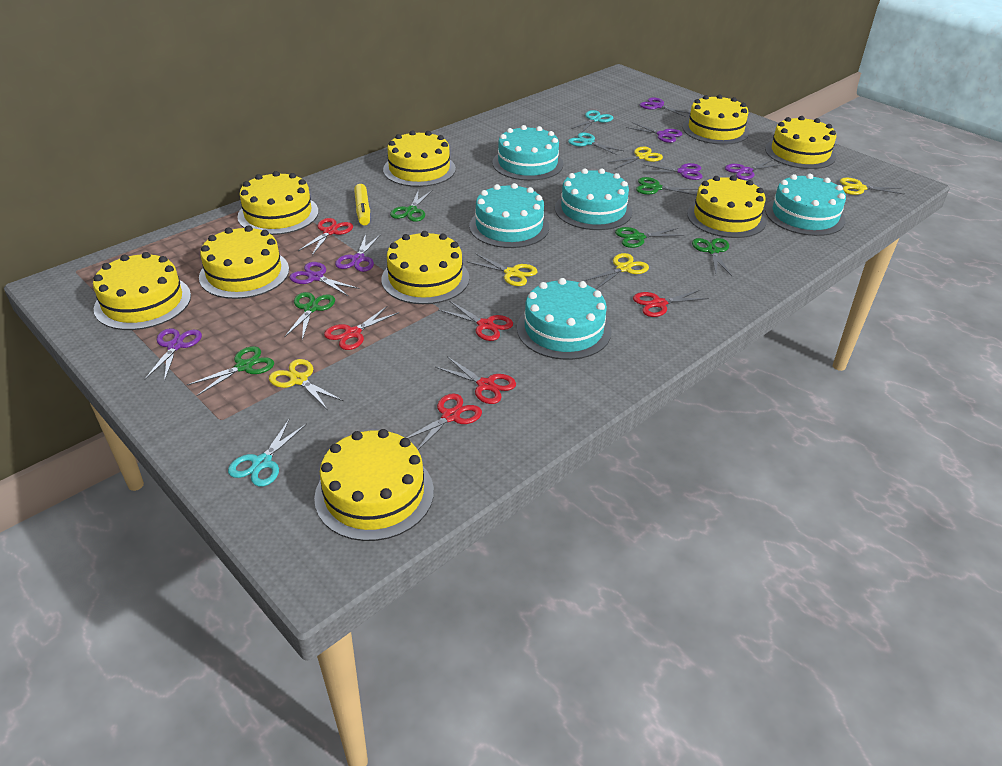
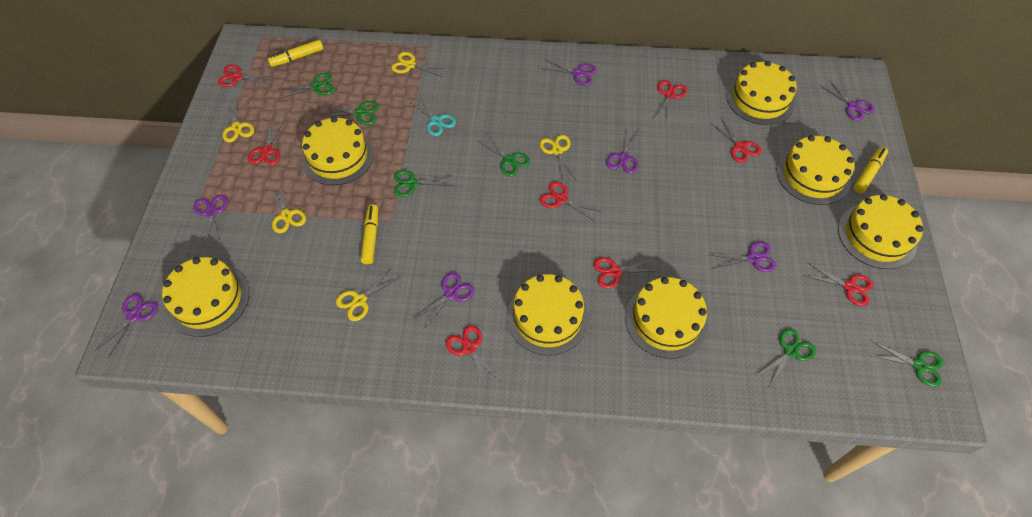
red scissors: [298,218,353,255] [324,306,399,350] [406,393,482,450] [435,356,516,404] [439,301,513,341] [633,290,709,317] = 6 -> [218,65,272,87] [248,120,284,165] [446,325,500,389] [540,182,602,221] [593,257,657,289] [654,80,687,123] [711,118,761,163] [804,263,873,306] = 8
turquoise cake: [469,183,549,248] [492,125,564,181] [517,278,611,360] [555,168,632,230] [765,174,846,236] = 5 -> none = 0
turquoise scissors: [228,418,307,487] [568,132,623,155] [571,110,613,133] = 3 -> [410,95,456,136] = 1
yellow cake: [93,252,191,330] [199,226,289,299] [237,171,319,235] [314,429,434,541] [381,231,469,304] [383,130,456,187] [683,94,750,145] [687,175,767,238] [765,116,836,169] = 9 -> [162,257,249,337] [302,117,374,185] [507,274,589,355] [625,277,708,359] [726,61,797,125] [776,135,854,205] [838,194,923,269] = 7
yellow marker: [354,184,370,225] = 1 -> [268,40,323,67] [361,204,378,264] [853,147,888,193] = 3

